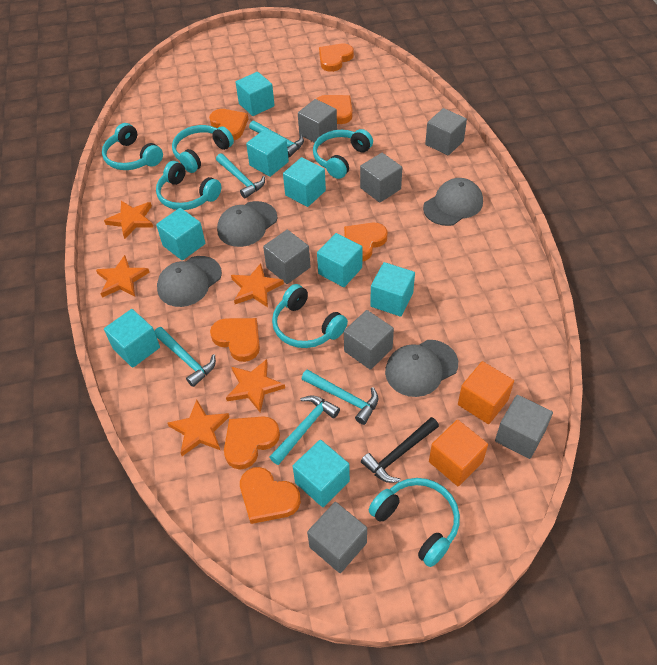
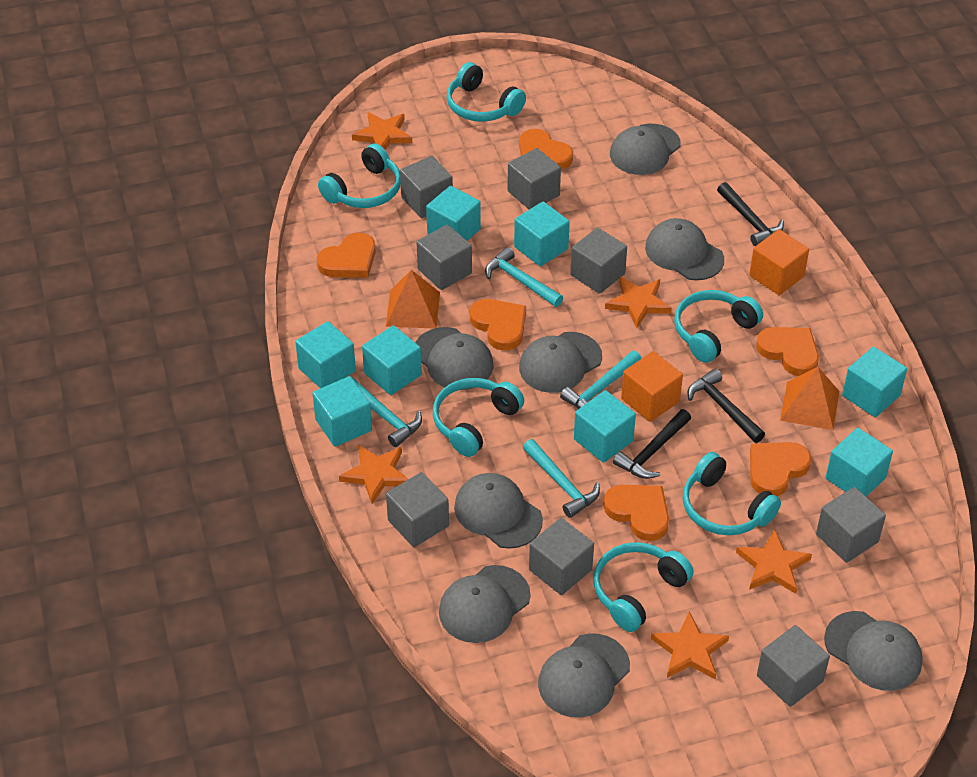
black hammer: [361,417,439,483] = 1 -> [613,409,691,479] [688,369,765,443] [717,182,784,246] = 3
grey cap: [157,256,222,307] [217,201,277,247] [385,340,458,397] [423,178,483,226] = 4 -> [415,327,493,390] [439,565,530,643] [454,473,543,549] [519,332,602,393] [538,633,630,718] [610,124,681,175] [645,218,724,280] [824,611,923,691] = 8
grey cube: [263,230,311,284] [298,99,337,145] [307,502,367,573] [344,310,394,370] [360,153,402,203] [425,108,467,155] [495,395,553,459] = 7 -> [386,472,449,547] [400,156,453,218] [417,224,472,290] [507,148,561,209] [529,518,594,595] [570,228,627,294] [757,625,830,707] [816,487,886,563] = 8
orange heart: [209,109,248,140] [210,318,260,362] [224,416,280,469] [240,467,301,524] [317,95,353,124] [319,44,354,72] [344,223,387,262] = 7 -> [317,233,376,278] [470,299,526,350] [519,129,573,170] [603,485,669,541] [750,442,811,496] [756,327,819,376] = 6
orange pyramid: none = 0 -> [386,270,440,329] [780,367,839,430] = 2
turquoise hammer: [154,327,216,387] [216,153,265,199] [249,121,304,158] [270,395,340,465] [302,369,378,425] = 5 -> [352,377,422,447] [485,247,563,307] [523,439,600,518] [560,351,641,409] = 4

